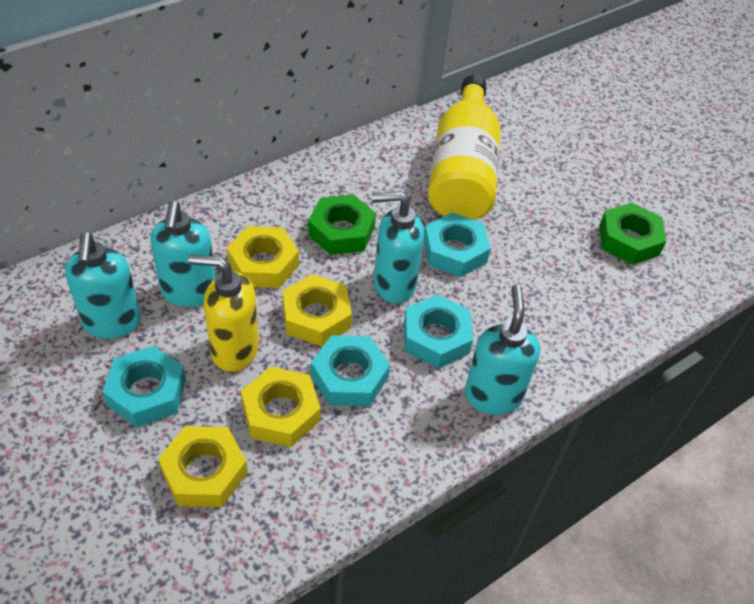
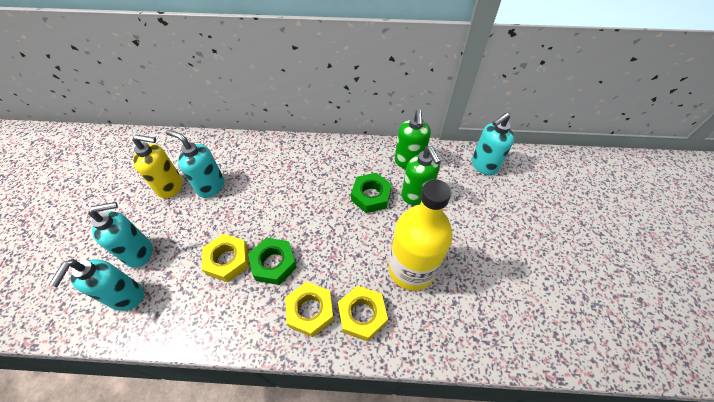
green soap dispenser: none = 0 -> [395,109,431,169] [401,146,441,205] = 2
turquoise nut: [102,346,186,427] [311,335,390,406] [404,294,473,368] [424,212,491,277] = 4 -> none = 0
yellow nut: [158,426,248,507] [227,226,299,288] [241,367,321,447] [282,274,352,346] = 4 -> [202,234,249,282] [285,282,334,337] [338,286,388,341] = 3

